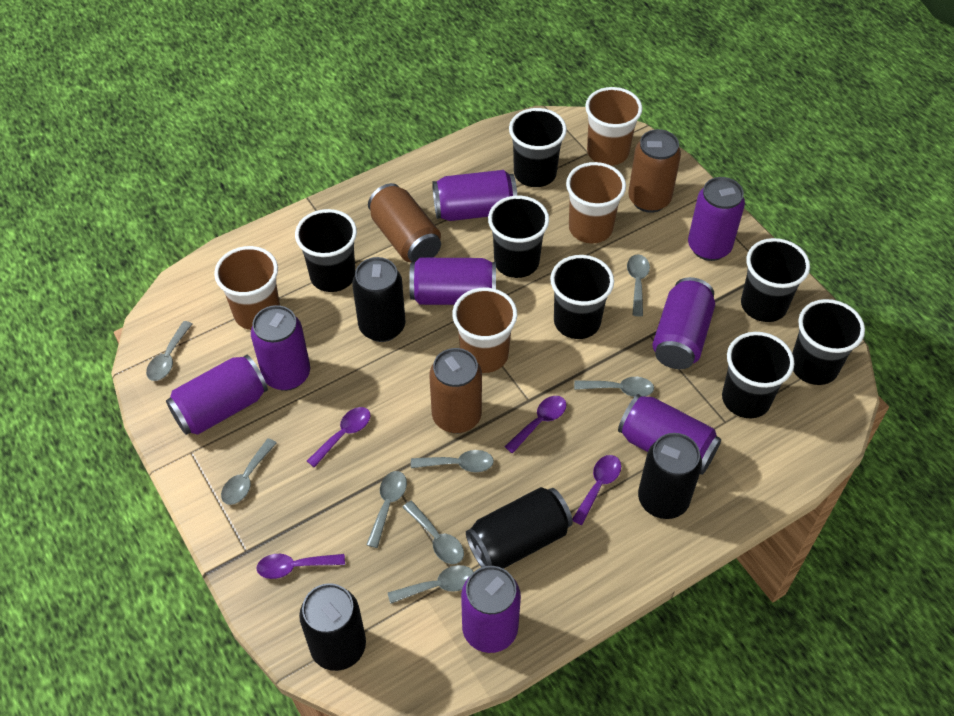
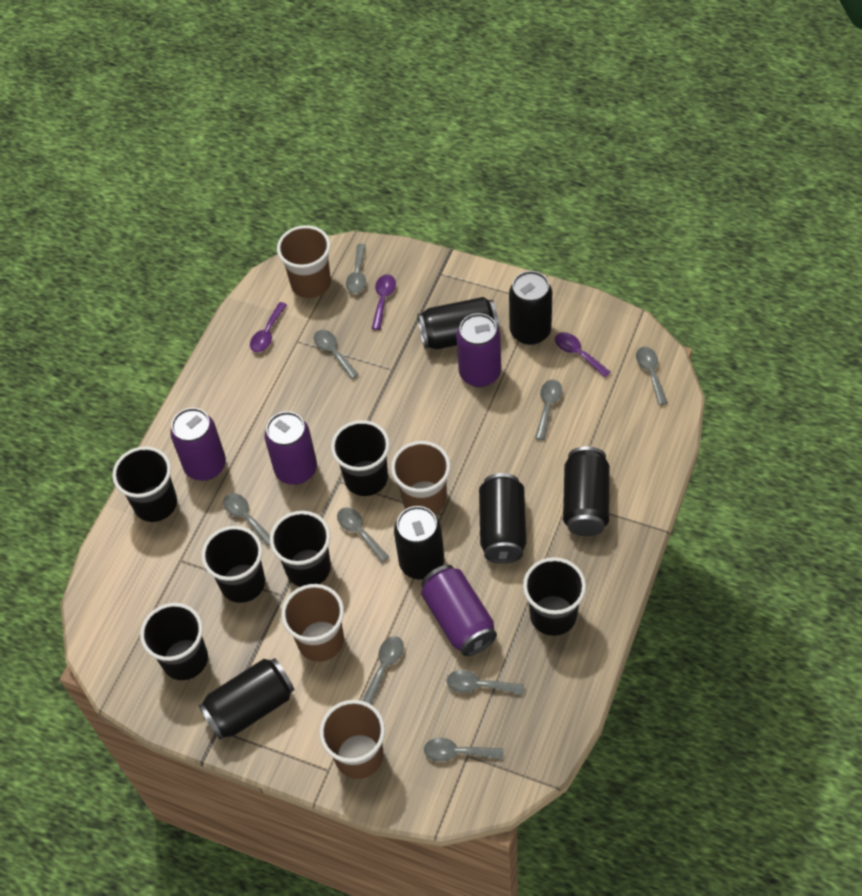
black can: [299,583,366,671] [352,257,405,342] [466,487,573,569] [638,433,702,519] = 4 -> [198,658,295,740] [394,506,444,580] [417,297,499,349] [479,473,526,564] [509,271,552,345] [563,446,610,536] = 6
black cup: [295,209,357,292] [488,196,549,278] [509,108,567,187] [550,255,614,339] [722,332,794,418] [741,238,810,322] [792,299,865,385] = 7 -> [112,446,177,522] [140,603,208,680] [201,526,265,603] [270,511,331,587] [331,420,390,496] [523,557,586,636] = 6
brown can: [368,183,441,262] [429,348,482,433] [628,129,681,213] = 3 -> none = 0
grey spoon: [146,321,192,381] [221,438,277,505] [366,471,407,548] [388,565,473,604] [403,501,464,564] [411,450,494,472] [574,377,654,397] [627,254,650,316] = 8 -> [223,493,270,546] [314,330,359,379] [337,507,389,563] [346,244,366,294] [362,636,404,705] [424,738,503,762] [446,670,524,695] [535,380,562,440] [636,347,668,405] = 9
purple can: [166,355,268,435] [251,305,310,391] [409,258,496,305] [432,170,517,221] [461,566,521,653] [618,394,721,475] [652,277,715,369] [688,177,745,261] = 8 -> [170,408,226,481] [264,411,317,485] [421,565,497,656] [456,313,501,387] = 4
purple spoon: [256,554,345,579] [307,407,371,468] [504,396,567,453] [572,455,621,525] = 4 -> [250,302,287,353] [372,274,396,330] [555,332,611,378] = 3

